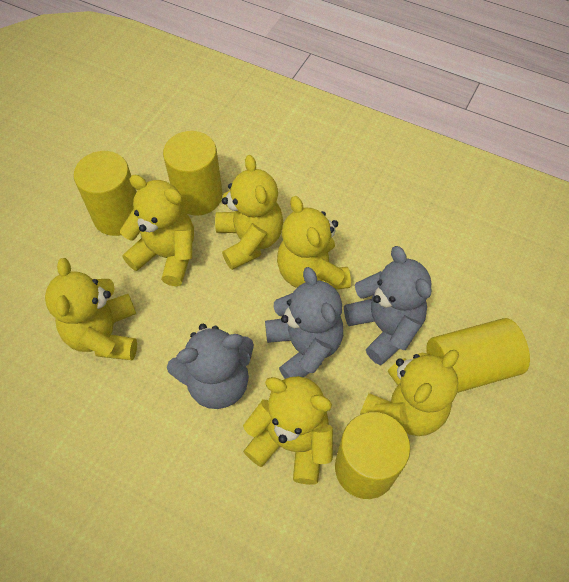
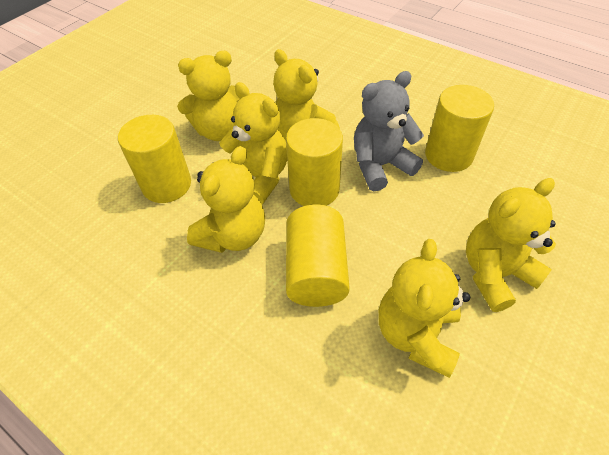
grey teddy bear: [167,324,254,409] [265,267,343,379] [344,246,432,365] = 3 -> [354,71,424,191] = 1

